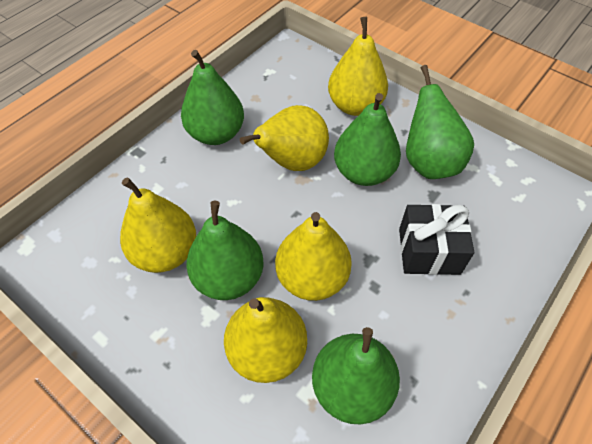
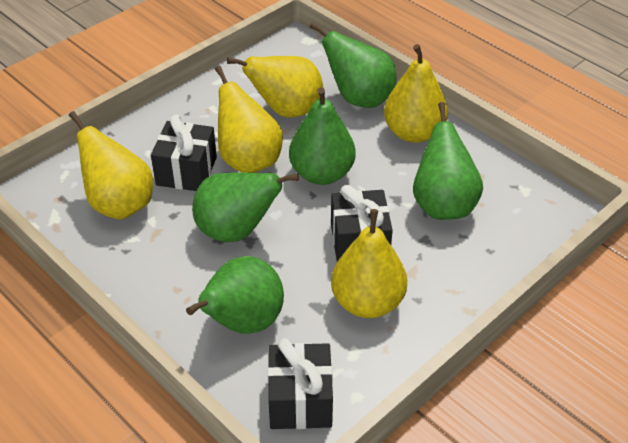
black gift: [399,204,474,275] = 1 -> [151,115,217,191] [267,338,333,429] [331,185,393,262] = 3

